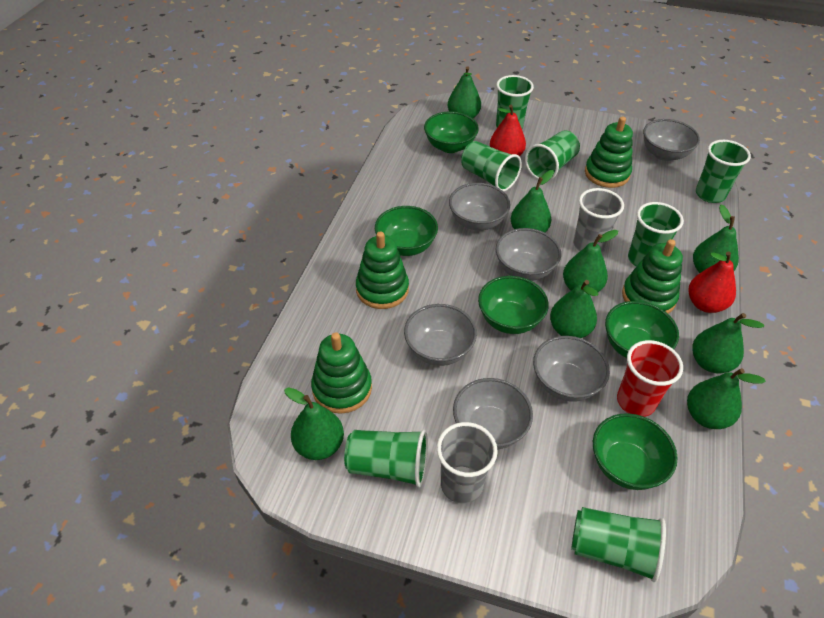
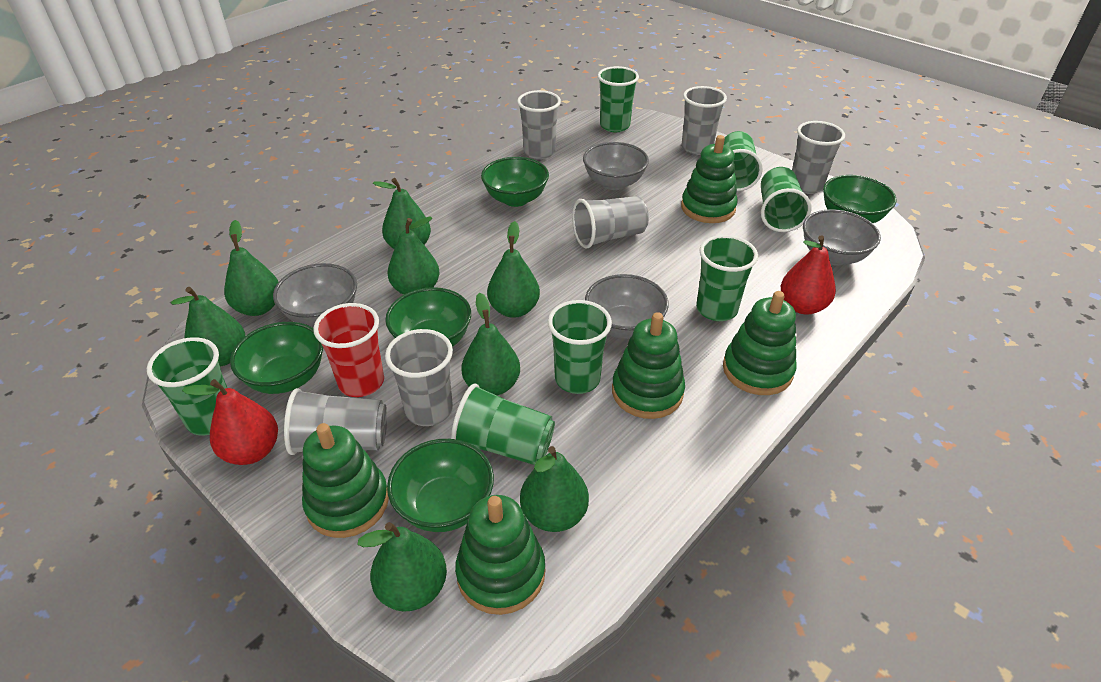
green stacking toy: [311,332,372,414] [356,231,409,309] [585,117,633,188] [622,239,683,314] = 4 -> [302,423,389,538] [455,495,545,615] [612,312,685,419] [681,135,738,223] [723,291,797,395] = 5
grey bowl: [404,304,477,366] [449,183,510,230] [453,378,533,449] [496,228,561,281] [533,336,610,402] [643,119,700,161] = 6 -> [273,263,357,326] [583,142,649,190] [585,274,669,339] [803,209,881,266] = 4
grey cup: [437,422,498,504] [573,188,624,253] = 2 -> [284,388,387,455] [385,329,453,426] [517,90,561,160] [572,196,649,249] [682,86,727,155] [792,121,845,194] = 6

